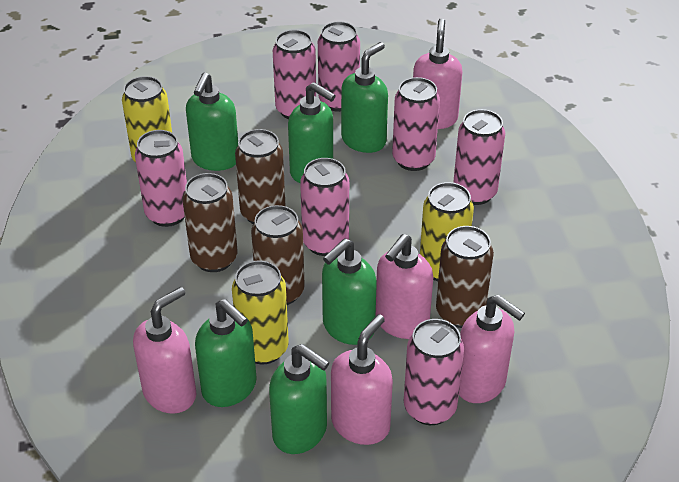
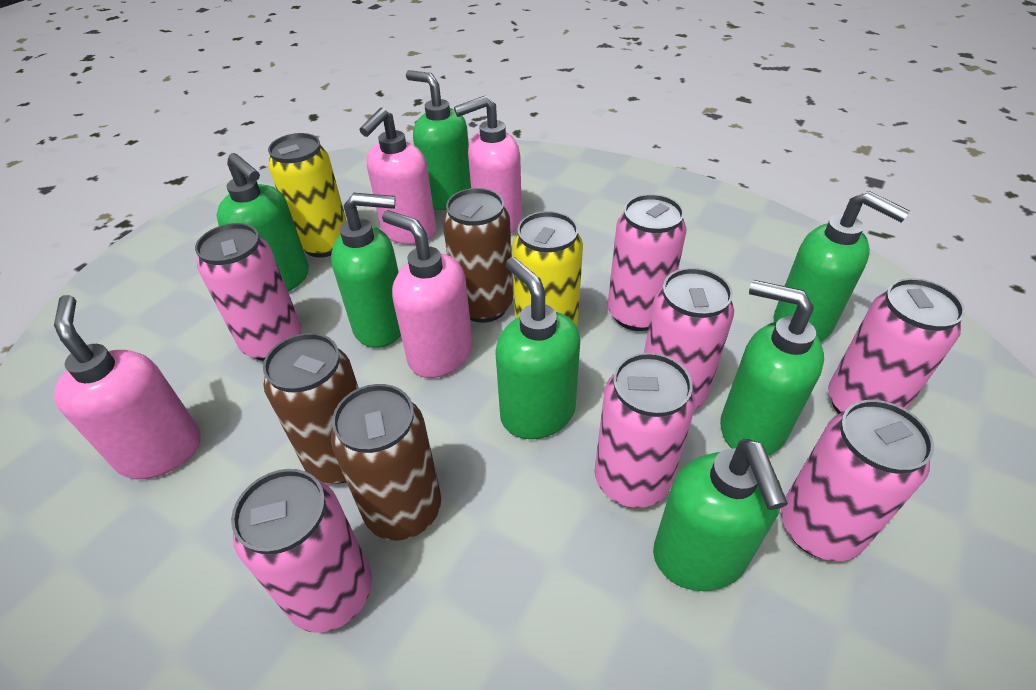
brown can: [182,173,238,272] [235,129,286,224] [251,205,305,305] [436,226,494,328] = 4 -> [263,333,359,484] [331,384,441,541] [443,188,513,323] = 3
green soap dispenser: [186,72,238,171] [195,299,257,407] [269,344,329,454] [288,82,336,183] [322,238,377,345] [341,42,388,153] = 6 -> [217,153,309,291] [331,193,401,348] [406,70,471,210] [495,257,580,439] [653,439,788,591] [720,280,824,455] [773,191,910,342] = 7
pink soap dispenser: [133,287,196,414] [331,314,393,445] [376,234,433,339] [413,18,463,129] [459,295,525,403] = 5 -> [54,295,201,479] [359,108,436,245] [382,210,473,378] [454,96,522,233] = 4
yellow can: [122,76,172,162] [232,261,289,364] [420,182,474,281] = 3 -> [268,133,347,257] [512,211,583,328] = 2

